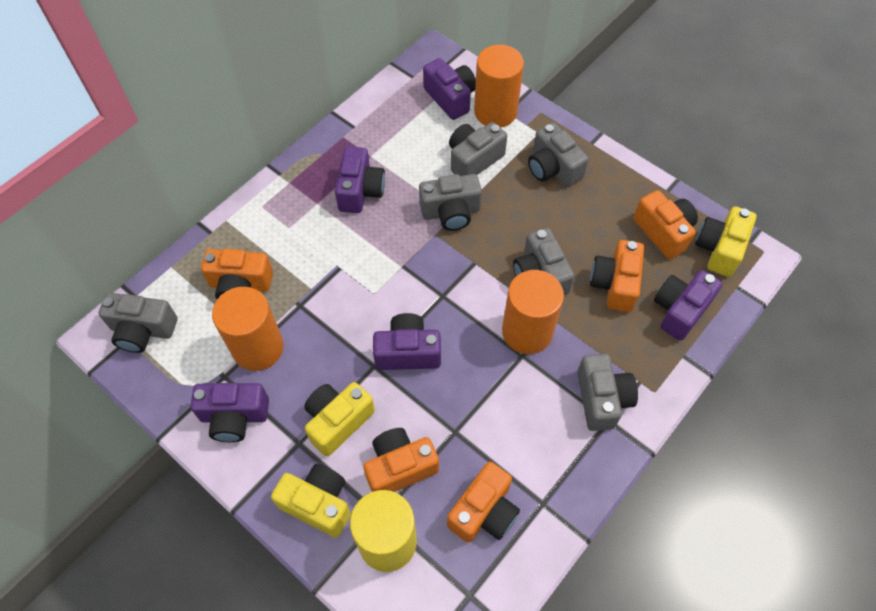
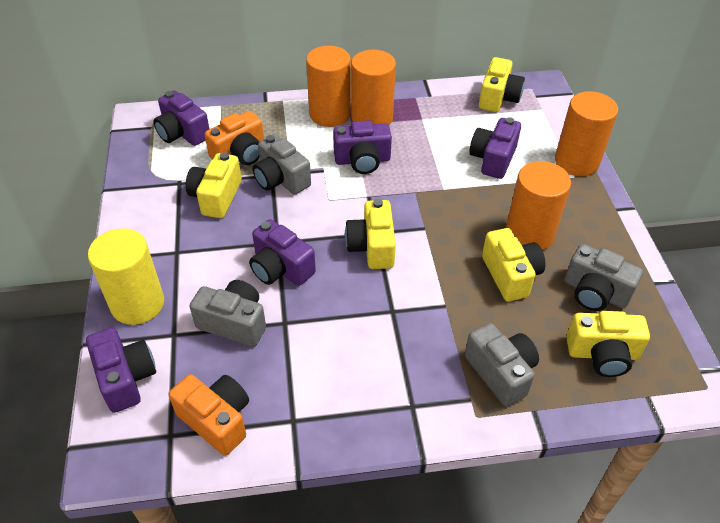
grey camera: [98,293,177,353] [419,174,482,231] [449,122,507,176] [513,228,575,295] [528,123,589,187] [577,354,638,431] = 6 -> [190,280,266,347] [252,134,311,195] [465,323,539,407] [565,244,643,311] = 4
orange camera: [201,249,273,299] [363,428,439,492] [447,462,520,542] [590,240,644,312] [633,190,698,259] = 5 -> [169,374,249,456] [205,111,264,165] = 2
orange cylinder: [212,287,284,371] [474,45,524,128] [502,270,564,354] = 3 -> [306,46,351,127] [351,50,396,125] [506,161,571,250] [555,91,618,176] = 4
yellow camera: [271,464,351,537] [304,382,375,456] [695,206,756,277] = 3 -> [186,152,242,218] [345,199,396,269] [479,57,525,112] [482,228,546,301] [566,311,650,377] = 5

